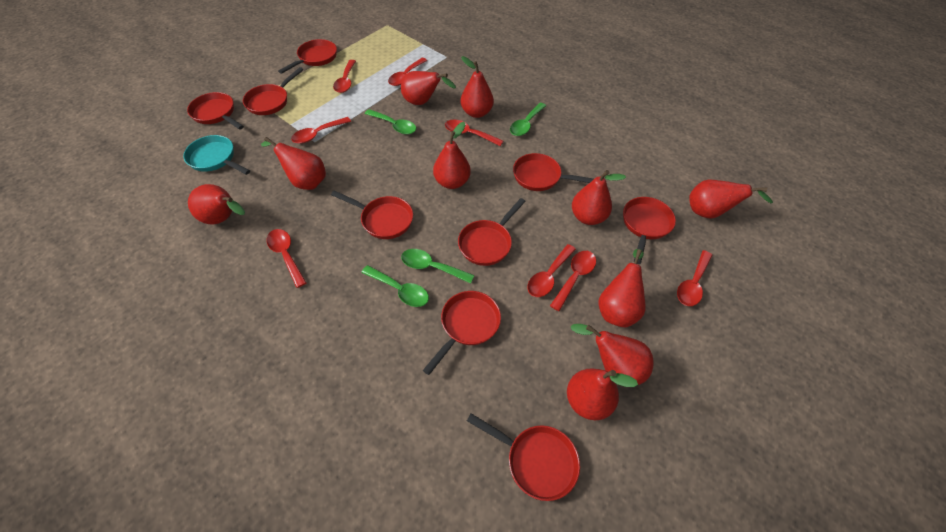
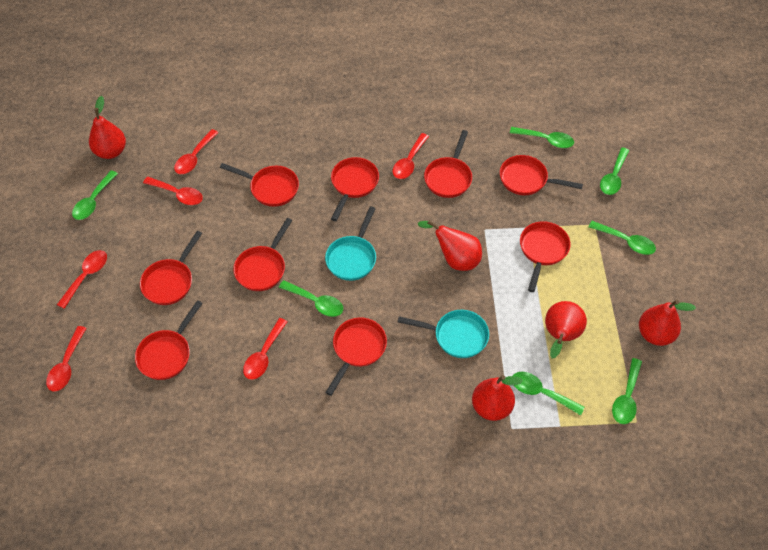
green spoon: [361,265,429,307] [365,109,416,134] [401,249,474,284] [510,103,546,136] = 4 -> [72,170,118,220] [279,280,343,317] [510,127,574,148] [513,372,585,415] [589,221,656,255] [600,147,629,195] [612,358,642,424] = 7
red pear: [188,184,245,225] [261,137,326,190] [401,71,456,105] [433,122,471,189] [461,56,494,118] [567,368,638,420] [571,324,653,385] [572,170,626,225] [599,249,645,327] [689,180,773,219] = 10 -> [89,96,126,159] [418,220,482,271] [472,375,523,421] [545,301,587,358] [639,300,696,346] = 5
red spoon: [267,229,306,288] [291,117,351,144] [333,60,356,93] [388,58,427,86] [445,120,503,146] [527,244,576,297] [550,251,596,311] [677,250,712,306] = 8 -> [46,326,86,392] [57,250,107,309] [143,177,203,205] [174,129,219,174] [243,318,288,380] [393,133,429,179] = 6
turquoise pan: [183,135,250,175] = 1 -> [325,206,376,281] [398,310,489,358] = 2

